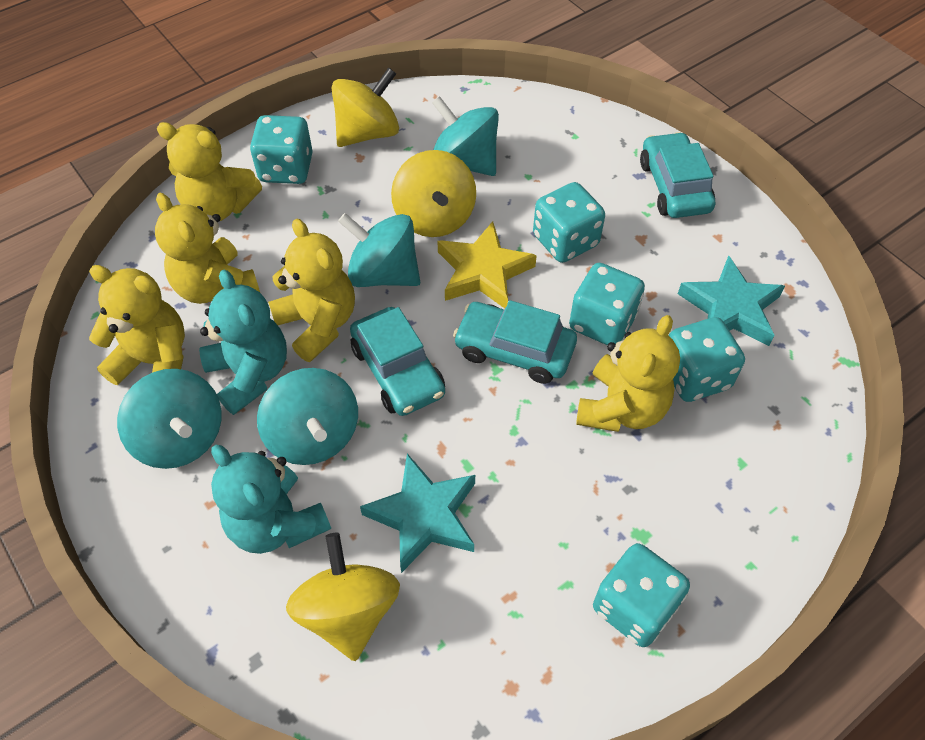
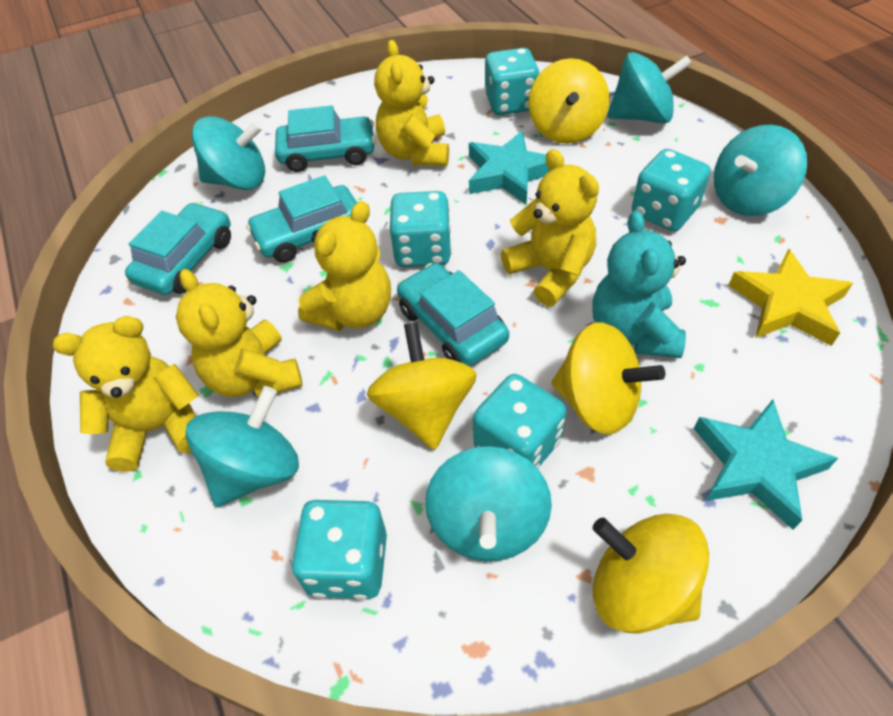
turquoise car: [350,307,445,416] [453,300,577,384] [640,132,715,218] = 3 -> [125,202,231,295] [246,175,357,263] [275,105,376,172] [397,263,509,366] = 4
turquoise spinning top: [117,369,221,469] [257,368,358,465] [338,213,420,287] [432,96,499,176] = 4 -> [186,386,299,507] [192,116,265,190] [425,446,552,562] [607,52,692,124] [713,125,807,216] = 5
turquoise teddy bear: [199,270,287,415] [211,445,331,554] = 2 -> [592,211,686,358] = 1
yellow spinning top: [286,533,400,661] [332,67,399,147] [391,150,476,237] = 3 -> [367,322,477,450] [529,58,610,144] [551,322,665,435] [593,514,709,633] = 4

